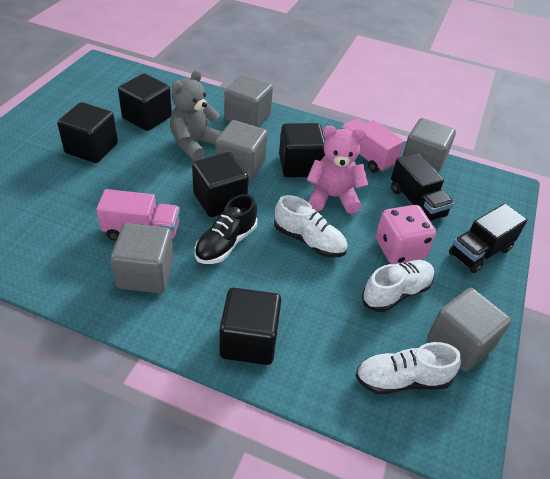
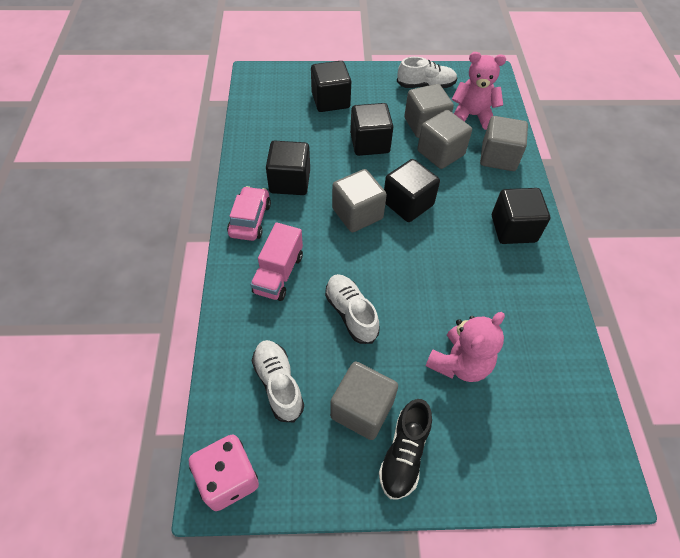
black truck: [391,153,454,221] [449,203,527,273] = 2 -> none = 0
grey teddy bear: [170,70,222,161] = 1 -> none = 0
pink car: none = 0 -> [227,186,271,241] = 1
pink teddy bear: [307,126,368,214] = 1 -> [425,312,505,382] [452,52,506,130] = 2
pink truck: [96,189,180,241] [340,118,404,172] = 2 -> [250,222,303,301] = 1

